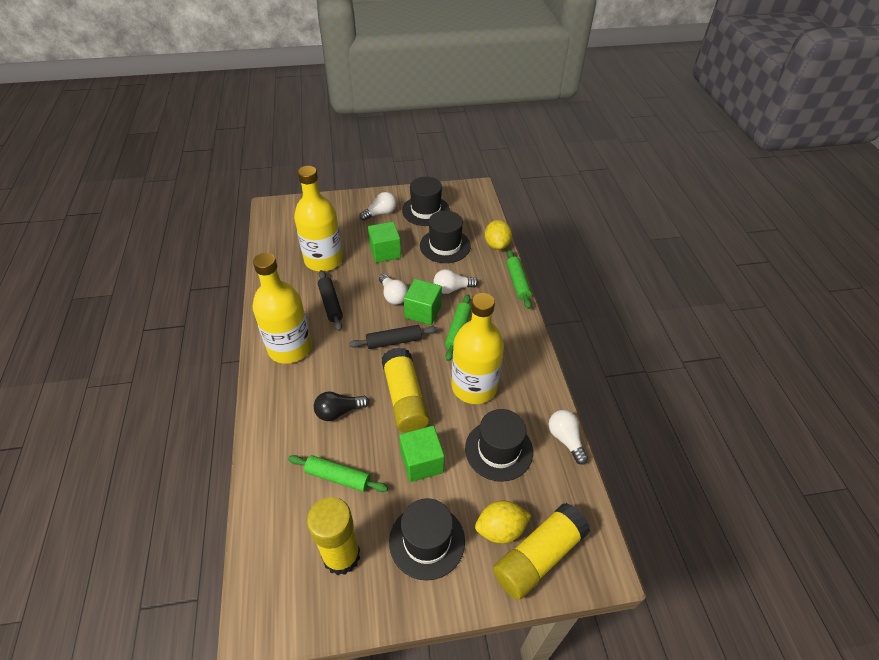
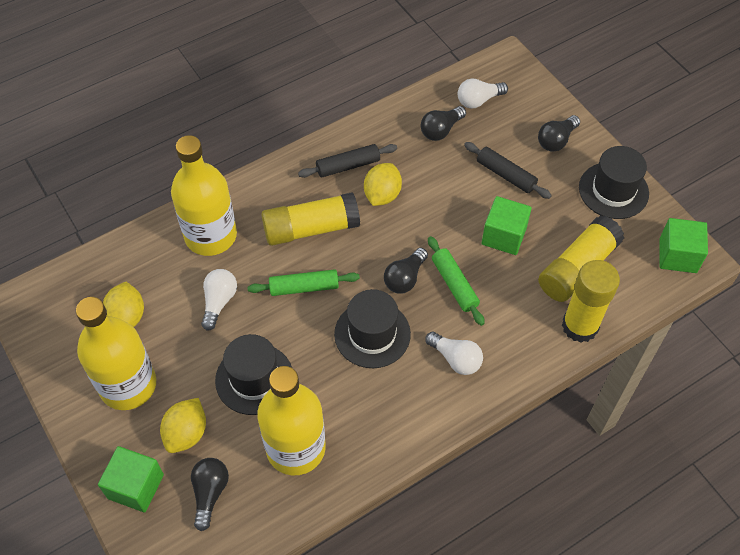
black hat: [389,498,465,581] [402,177,450,226] [420,211,471,263] [465,409,533,482] = 4 -> [215,334,292,415] [334,289,411,368] [579,146,649,219] = 3
black light bulb: [314,391,369,421] = 1 -> [191,458,229,531] [384,248,428,294] [421,106,466,141] [538,115,580,152] = 4
green rolling pin: [288,455,388,492] [445,294,471,361] [507,250,532,309] = 3 -> [247,269,360,296] [428,236,485,326] = 2
white light bulb: [359,192,397,221] [379,273,408,305] [433,269,478,294] [549,410,588,465] = 4 -> [201,269,237,330] [425,332,483,375] [458,78,508,109] = 3
yellow lemon: [475,501,531,544] [485,220,512,250] = 2 -> [103,282,144,327] [160,398,206,453] [364,163,402,206] = 3

